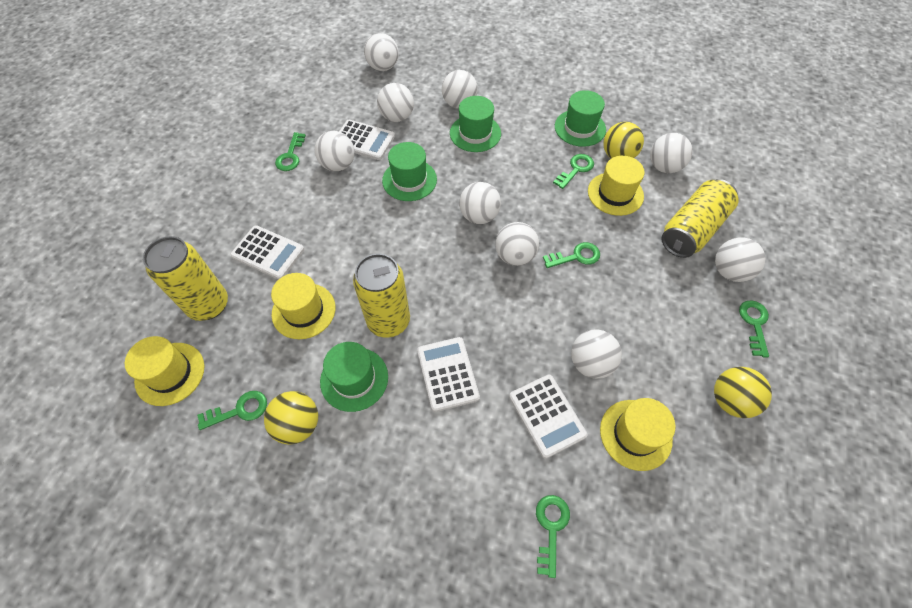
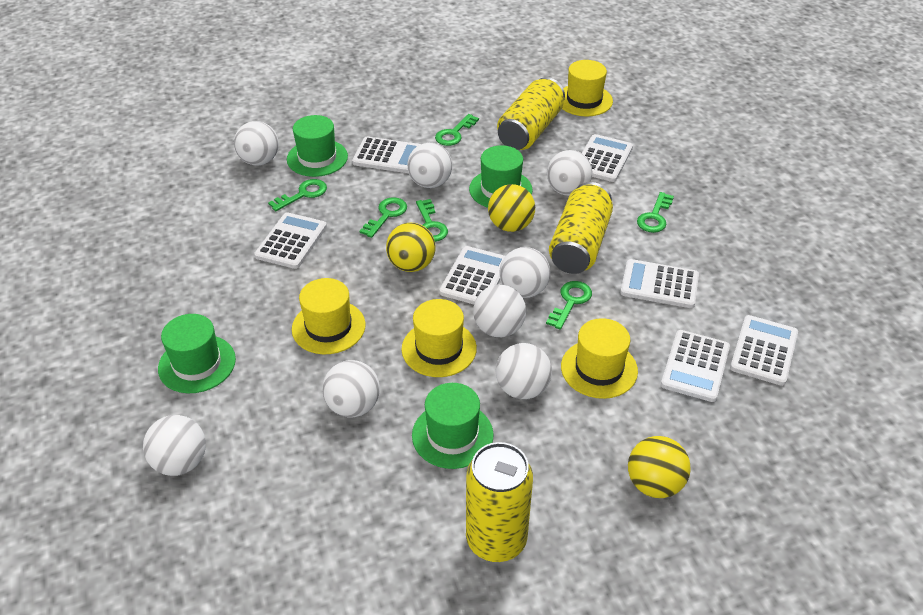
white ball: [315,131,355,171] [364,33,399,71] [377,83,414,122] [442,70,478,109] [459,182,501,224] [495,222,539,266] [571,329,622,379] [650,133,692,173] [715,238,765,282] = 9 -> [143,415,206,476] [234,121,279,166] [322,360,380,417] [407,143,452,188] [473,284,526,337] [496,343,552,399] [500,247,550,298] [547,150,593,196] = 8
white calculator: [230,225,304,280] [339,120,395,160] [417,337,480,412] [509,374,587,459] = 4 -> [254,212,327,269] [352,137,421,173] [439,246,505,304] [582,134,633,182] [620,259,699,308] [661,330,730,402] [730,315,798,386] = 7

